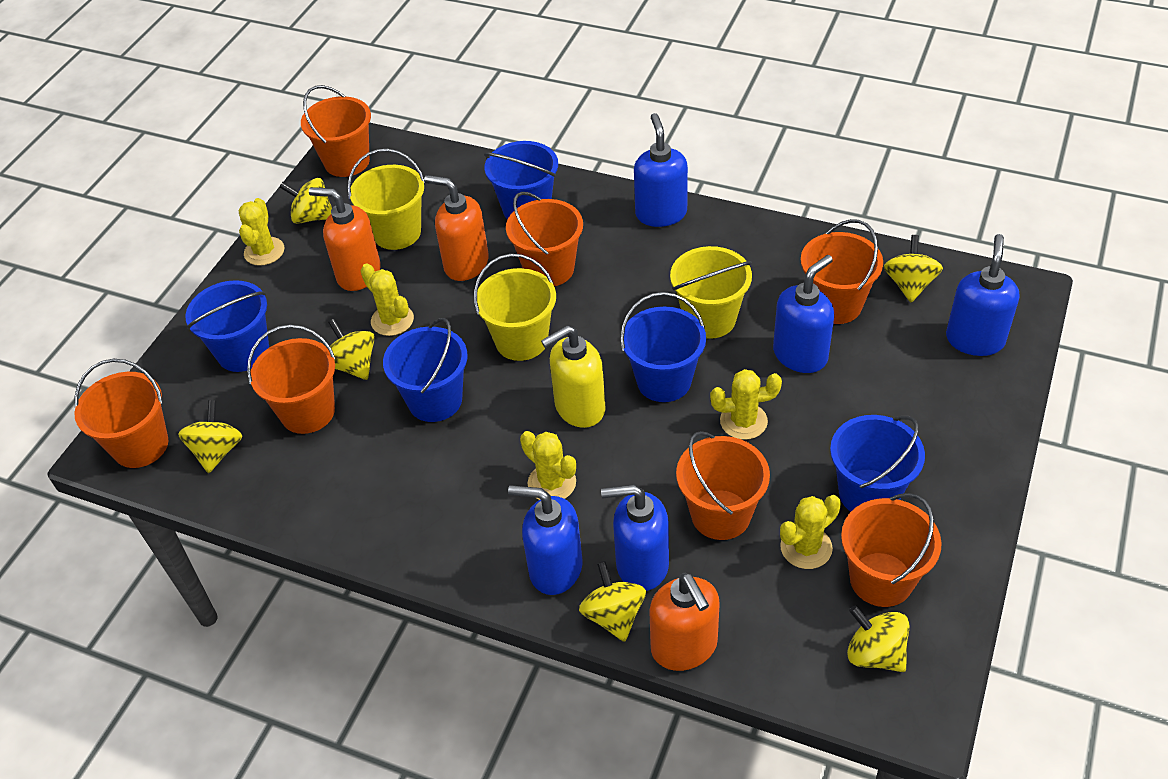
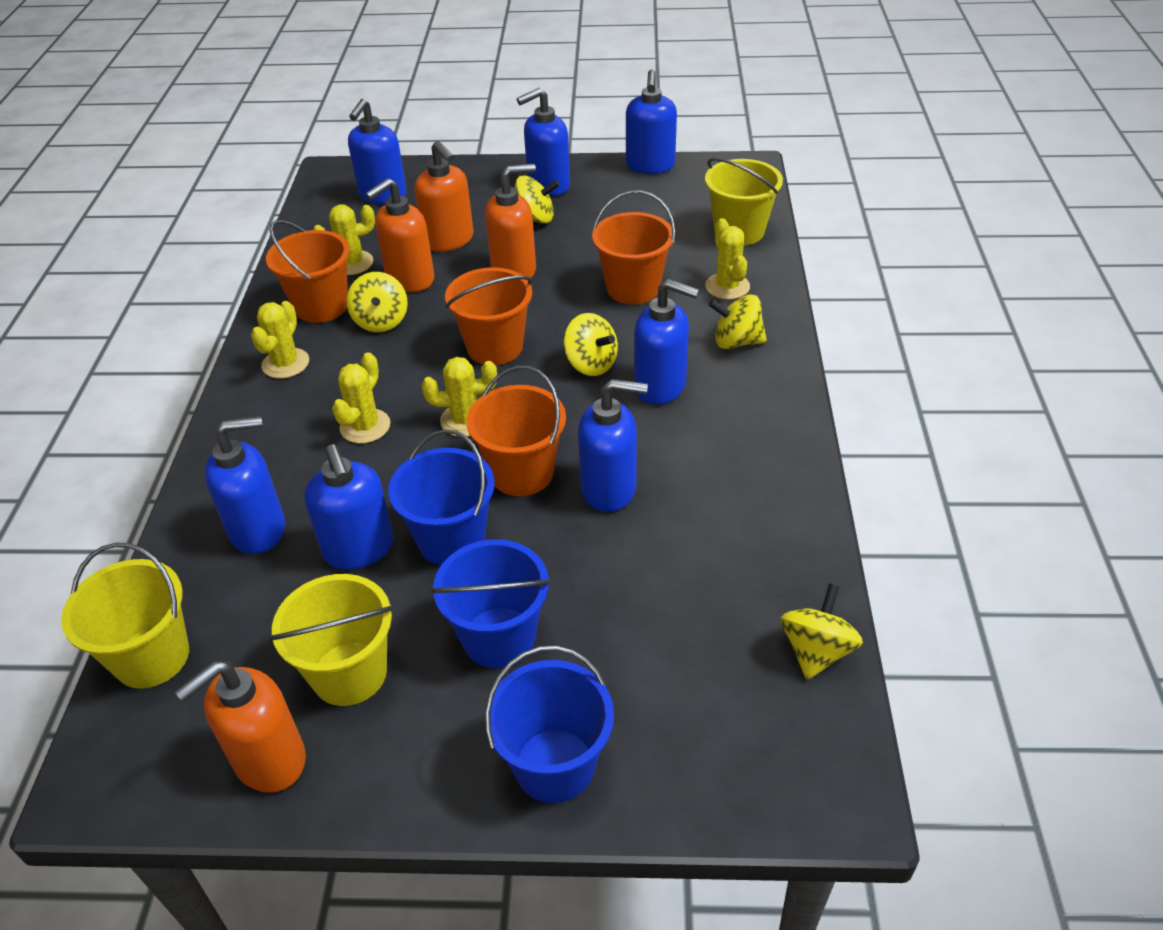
blue bucket: [185,280,269,372] [383,318,468,422] [484,141,558,220] [620,292,706,402] [830,415,925,512] = 5 -> [388,429,495,565] [431,539,551,668] [485,646,614,803] = 3
blue soap dispenser: [508,485,582,595] [601,485,669,591] [634,113,688,227] [773,255,834,373] [946,234,1019,356] = 5 -> [205,416,285,554] [304,444,394,569] [348,99,407,204] [517,88,570,196] [578,379,648,512] [626,69,677,174] [634,279,699,405] = 7
orange bucket: [74,359,168,468] [247,325,336,434] [301,85,371,177] [506,192,583,286] [676,431,770,540] [801,219,883,324] [841,493,942,607] = 7 -> [266,220,350,323] [445,267,532,365] [466,365,566,496] [592,190,676,304] = 4
orange soap dispenser: [309,187,381,291] [424,175,489,281] [649,573,720,671] = 3 -> [175,661,306,793] [365,178,434,292] [414,141,474,252] [485,164,536,278] = 4
yellow soap dispenser: [541,325,606,428] = 1 -> none = 0
yellow spinning top: [178,400,242,473] [280,178,332,224] [328,319,375,380] [579,561,646,642] [847,605,910,672] [884,235,943,303] = 6 -> [347,272,408,332] [515,176,560,224] [564,313,618,376] [708,295,767,349] [781,584,863,680] = 5

